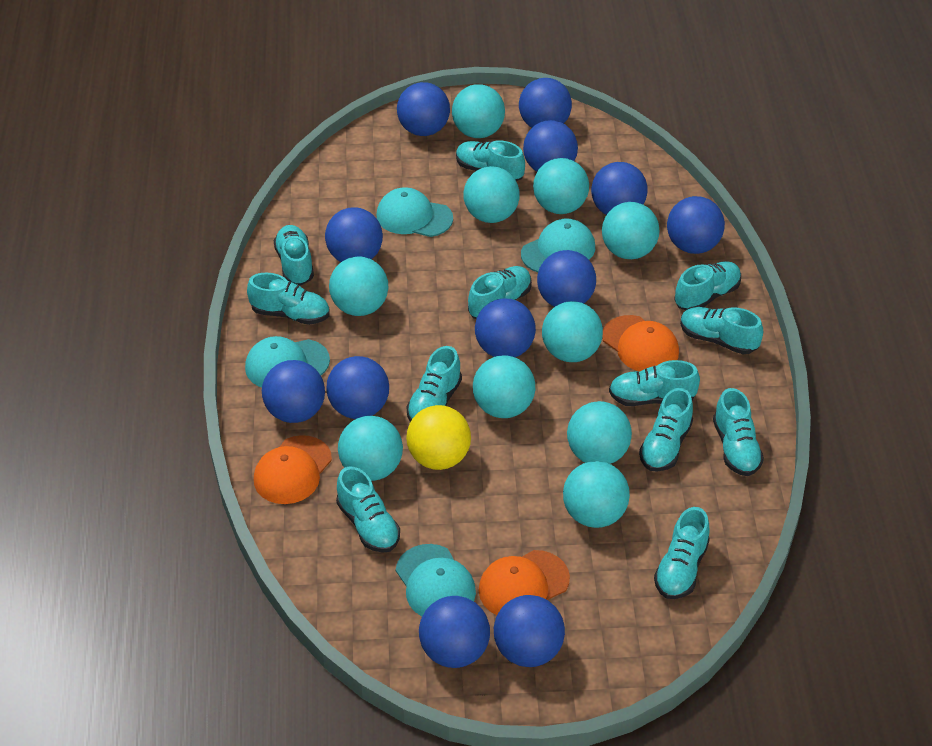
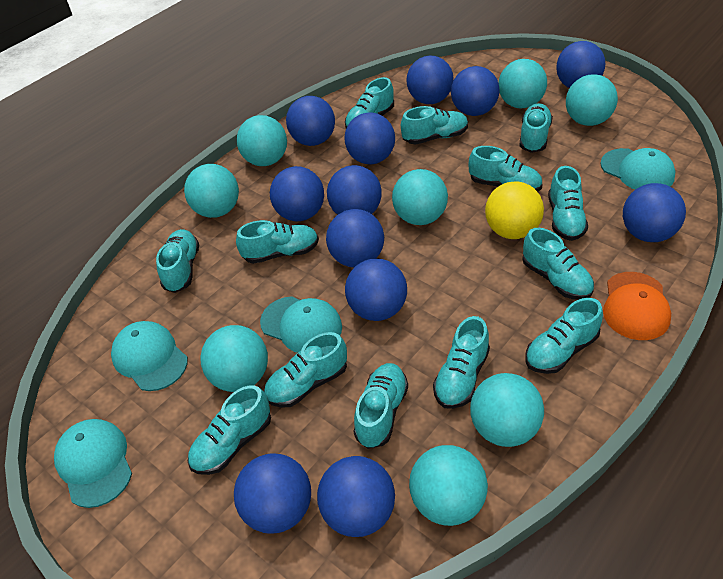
orange cap: [254,435,332,504] [479,550,570,615] [602,315,679,371] = 3 -> [603,272,671,340] = 1
turquoise ball: [329,256,388,316] [338,416,403,481] [452,84,505,138] [463,166,519,223] [473,355,535,418] [533,158,589,214] [542,301,603,362] [563,461,630,528] [567,401,632,464] [602,202,660,259] = 10 -> [184,164,239,218] [200,325,268,392] [237,115,287,166] [392,169,448,225] [409,445,488,526] [470,373,544,447] [498,59,547,109] [566,74,618,126] = 8
turquoise shoe: [247,273,330,325] [273,225,314,285] [336,466,400,553] [407,346,462,422] [456,140,525,181] [468,266,532,319] [609,360,700,406] [639,388,693,472] [654,507,710,599] [674,261,741,310] [680,307,763,354] [713,388,764,476] = 12 -> [156,229,199,293] [188,385,271,475] [236,220,319,264] [264,332,347,408] [345,77,394,128] [354,363,408,449] [401,106,468,145] [433,316,490,409] [468,146,542,192] [519,103,553,153] [522,228,594,300] [525,298,603,374] [548,166,588,241] = 13

